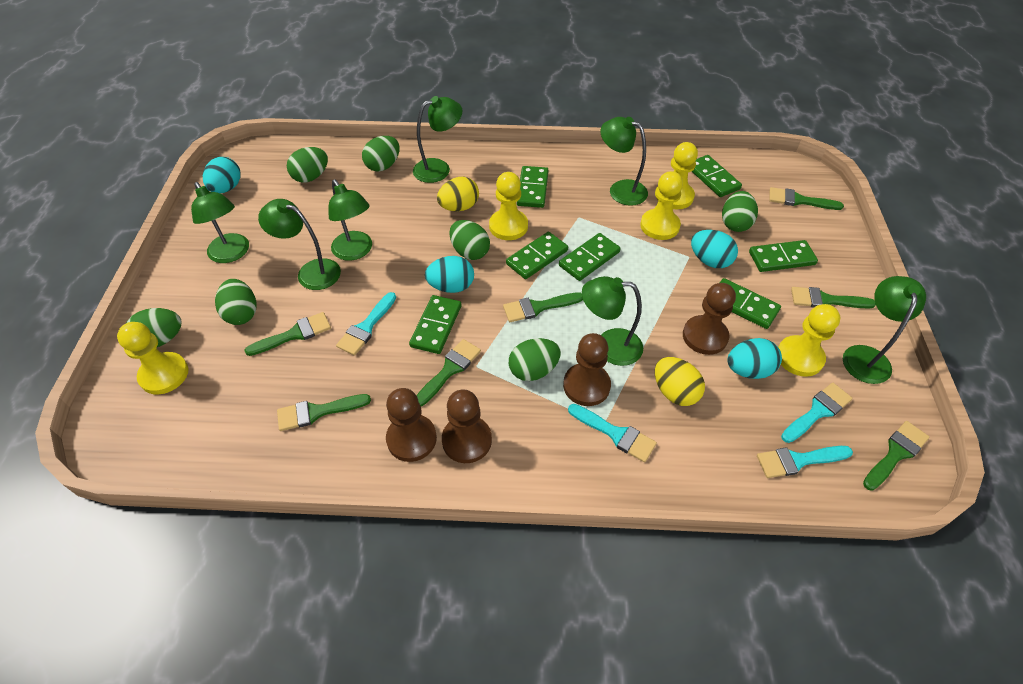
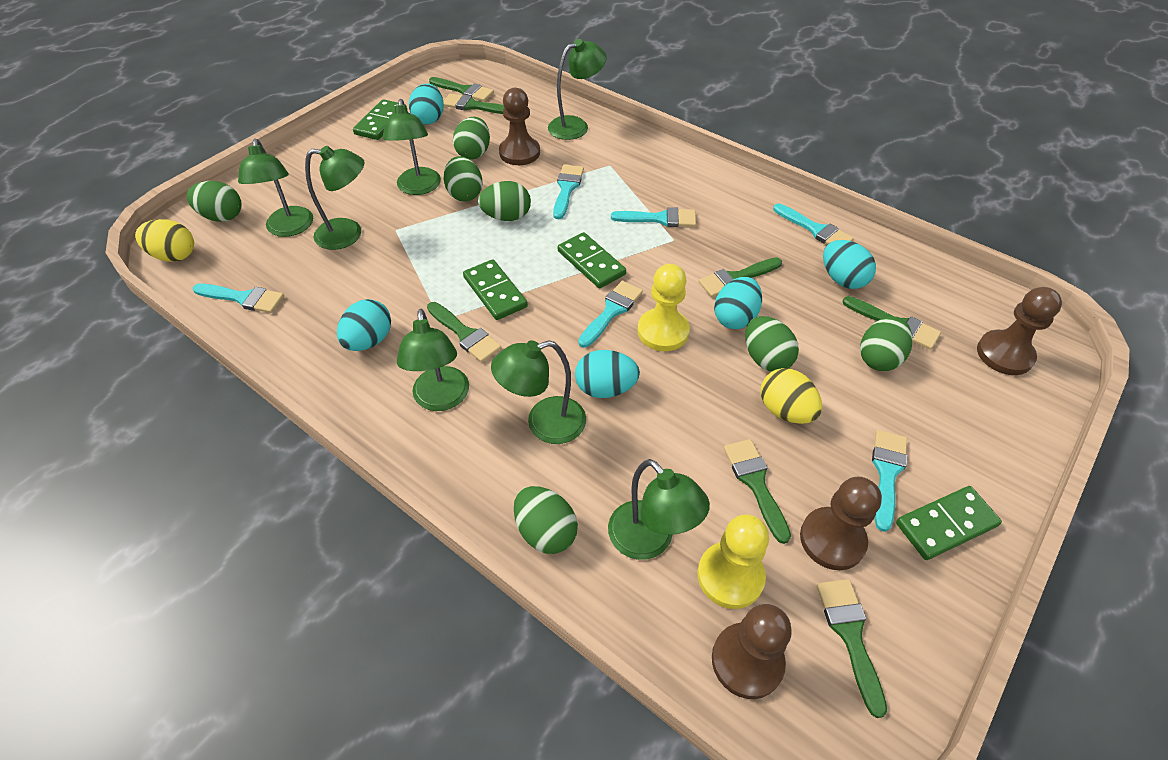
green domino: [409,295,461,354] [506,232,568,279] [517,166,549,208] [559,233,621,281] [691,155,742,197] [720,278,781,329] [749,240,818,272] = 7 -> [353,99,407,140] [463,259,528,320] [558,232,626,288] [896,486,1002,560] = 4
turquoise brush: [336,292,396,355] [568,404,657,462] [757,446,853,478] [781,382,853,443] = 4 -> [193,284,284,313] [553,164,584,219] [578,281,643,348] [611,207,696,227] [773,204,854,244] [872,430,907,532] = 6
turquoise egg: [203,157,241,193] [425,256,474,293] [691,230,738,268] [727,338,782,379] = 4 -> [337,299,391,351] [409,83,444,125] [575,350,640,398] [714,277,762,329] [823,240,876,289] = 5
yellow pawn: [117,322,188,394] [489,172,528,240] [640,171,683,240] [657,142,698,209] [778,304,840,377] = 5 -> [637,264,690,351] [697,514,769,609] = 2

